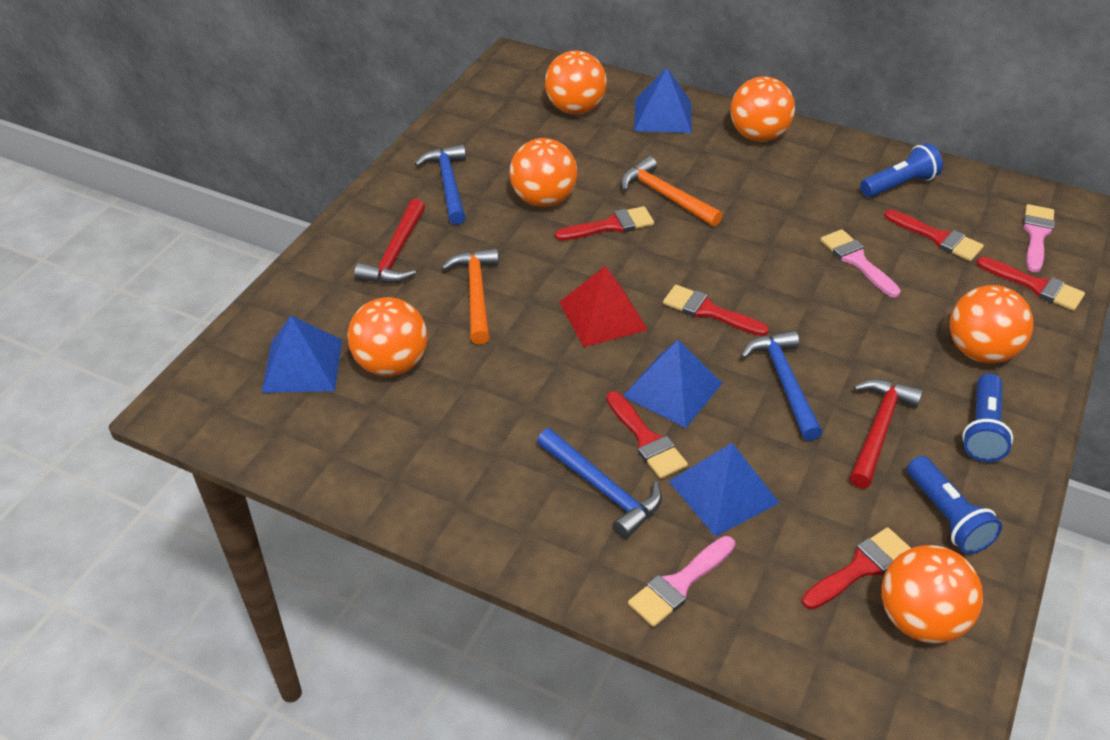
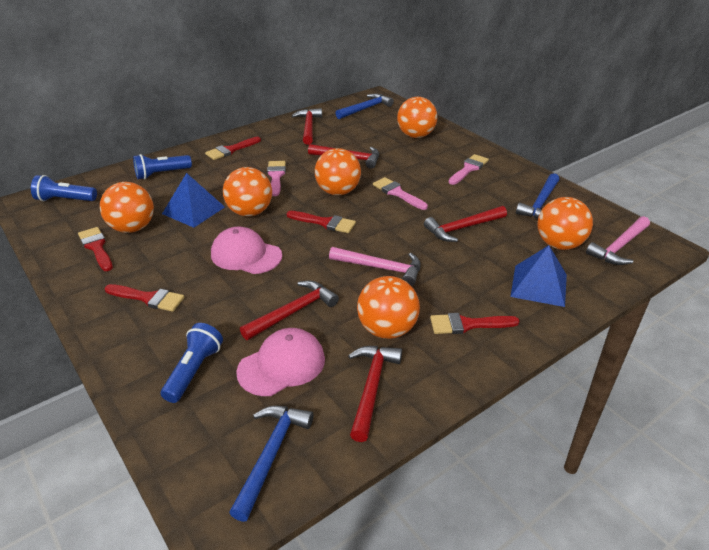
blue pyramid: [262,316,342,393] [623,340,723,428] [634,68,692,133] [669,443,779,537] = 4 -> [162,173,225,228] [510,245,567,307] = 2
orange hammer: [441,248,499,344] [621,156,723,227] = 2 -> none = 0
pink cap: none = 0 -> [211,227,282,274] [236,328,325,396] = 2
pink hammer: none = 0 -> [329,247,421,286] [586,216,650,265] = 2
red brush: [555,206,654,241] [606,391,688,479] [663,285,769,336] [802,527,911,609] [884,210,984,261] [976,257,1085,311] = 6 -> [78,227,113,271] [105,284,184,312] [205,137,261,160] [286,211,356,233] [430,313,519,334] = 5
red hammer: [355,199,425,284] [850,379,923,489] = 2 -> [240,281,339,340] [292,108,322,145] [308,144,379,169] [348,346,402,442] [424,206,507,242] = 5
red pyramid: [559,266,648,347] = 1 -> none = 0

